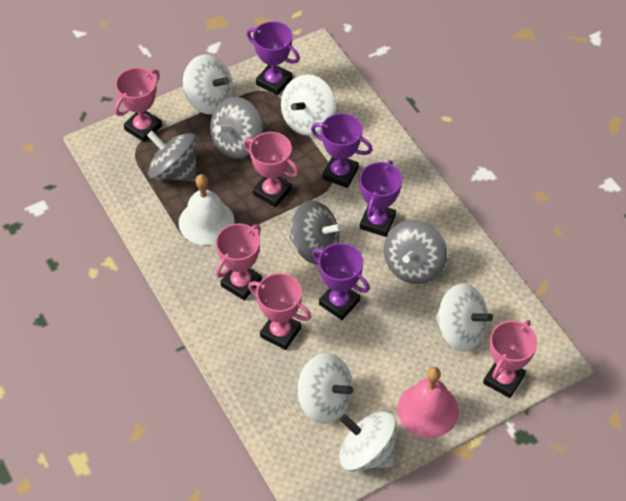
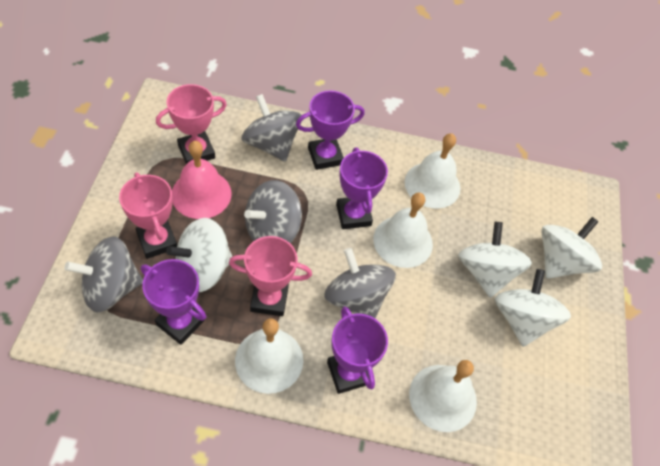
pink trophy: [115,67,162,142] [216,223,262,300] [243,132,299,208] [248,273,311,350] [483,320,537,398] = 5 -> [119,172,177,259] [156,84,227,164] [229,236,312,316] = 3
white bell: [179,174,234,245] = 1 -> [235,318,303,394] [373,193,433,268] [405,133,460,209] [409,360,477,432] = 4
white spinning top: [183,54,233,115] [281,74,336,136] [297,353,353,424] [339,412,397,471] [435,283,493,352] = 5 -> [166,218,232,292] [458,222,532,298] [495,269,571,347] [541,217,602,279] = 4

